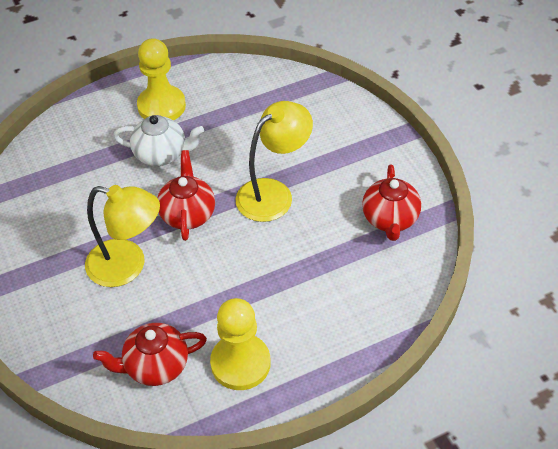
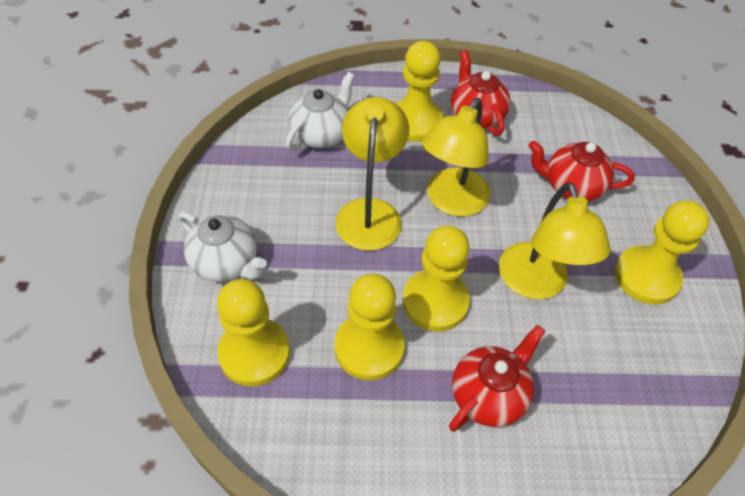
white teapot: [113,115,204,166] = 1 -> [178,212,267,282] [285,72,355,151] = 2
yellow lamp: [85,185,160,287] [236,101,313,222] = 2 -> [336,97,409,251] [422,98,490,217] [499,182,611,300] = 3
yellow pawn: [137,38,186,120] [210,298,271,390] = 2 -> [217,279,290,386] [334,274,405,380] [395,41,443,142] [402,226,470,332] [615,200,709,304] = 5

